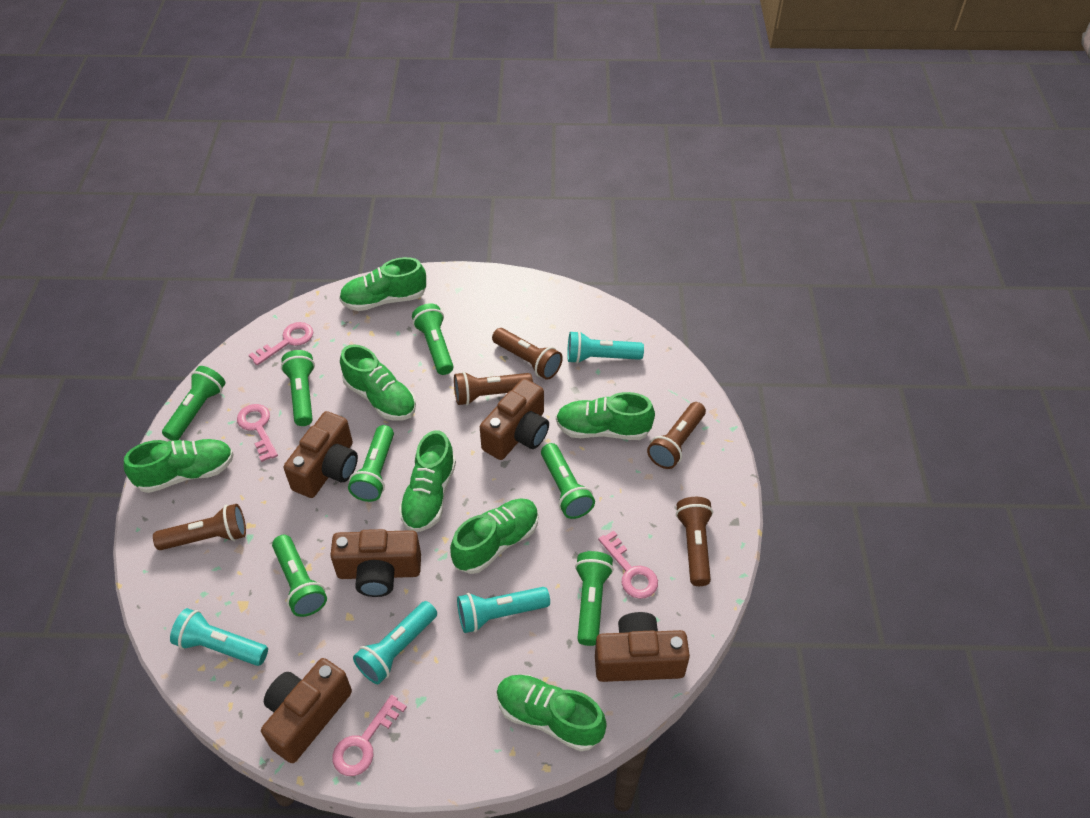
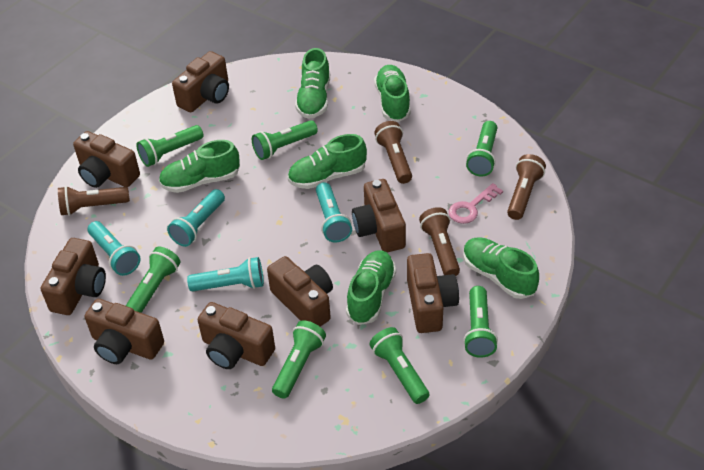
brown camera: [261,658,352,763] [283,411,358,498] [330,529,421,597] [480,378,549,460] [595,612,690,682] = 5 -> [41,238,106,315] [73,131,140,188] [84,299,164,364] [172,51,229,112] [198,302,275,369] [267,256,333,327] [352,179,406,252] [407,253,459,333] = 8
brown flashlight: [153,504,246,550] [454,372,533,405] [492,328,563,380] [647,402,706,469] [676,497,713,586] = 5 -> [58,186,130,216] [374,121,412,184] [419,207,460,276] [507,154,546,220] = 4
green shoe: [124,439,234,493] [339,257,426,311] [340,344,416,421] [399,430,456,532] [450,499,539,574] [497,675,607,751] [556,392,655,440] = 7 -> [159,140,240,193] [288,134,367,189] [295,48,330,119] [346,250,396,325] [374,65,411,122] [463,237,539,299] = 6
pink key: [237,404,278,462] [249,322,313,365] [332,695,407,776] [598,531,658,599] = 4 -> [449,183,503,224] = 1

